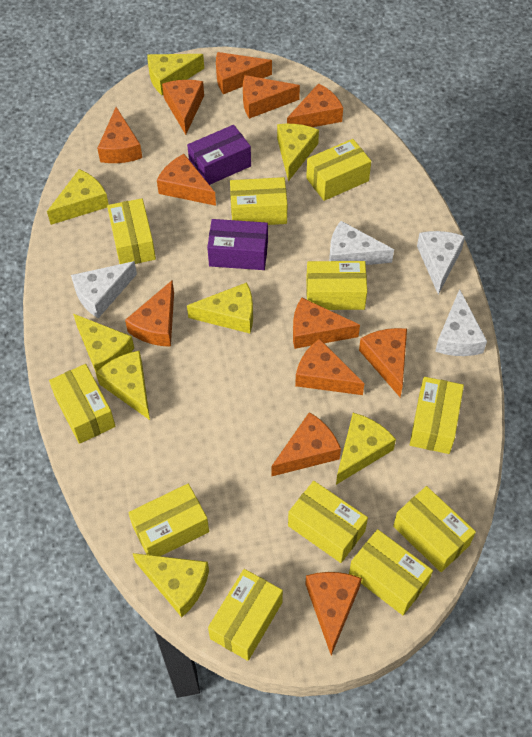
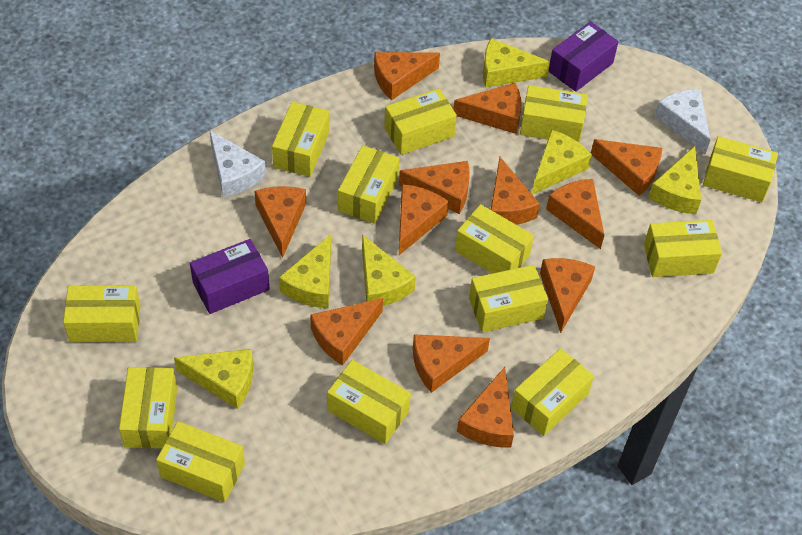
white cheese: [71,261,137,318] [329,221,394,265] [417,231,465,295] [435,289,487,356] = 4 -> [210,130,266,198] [654,89,710,154] = 2
yellow box: [49,364,115,444] [107,198,156,264] [128,484,209,556] [208,569,283,661] [230,177,287,225] [288,481,368,563] [306,139,371,201] [306,261,367,310] [349,529,433,615] [393,486,476,572] [410,377,464,454] = 11 -> [63,285,140,342] [119,367,177,448] [156,421,245,502] [272,102,329,177] [327,360,411,444] [338,145,399,224] [384,88,457,155] [455,204,534,274] [469,265,548,332] [511,348,594,436] [520,85,588,142] [644,220,722,277] [703,136,778,202] = 13
yellow cheese: [47,169,109,225] [73,314,134,372] [96,351,150,420] [133,553,209,617] [147,54,204,95] [187,282,253,333] [277,124,319,181] [336,413,396,485] = 8 -> [174,349,253,409] [279,234,331,308] [362,234,416,306] [483,38,550,88] [532,130,592,194] [648,146,701,214] = 6

